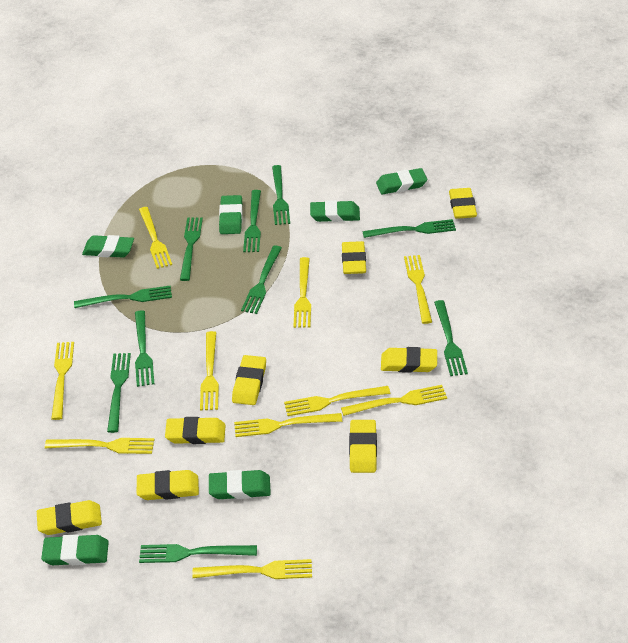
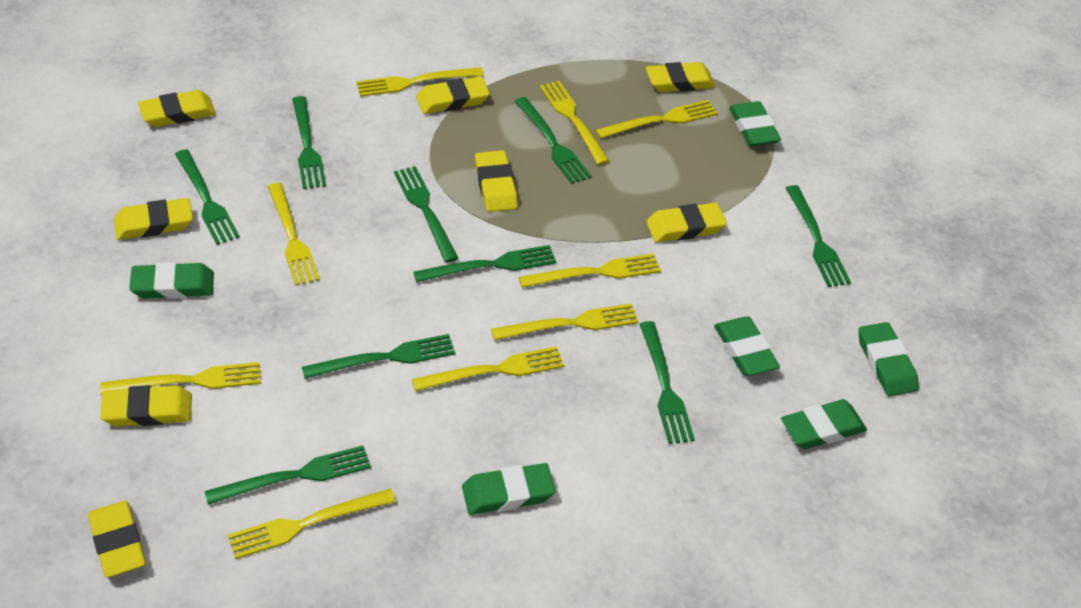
green fork: [74,286,172,308] [107,353,131,433] [135,310,154,387] [139,544,257,563] [180,217,203,281] [241,246,282,314] [243,190,261,252] [272,165,290,225] [362,219,456,238] [434,300,468,376] = 10 -> [175,149,240,245] [205,445,371,505] [292,96,326,189] [302,334,455,379] [394,166,459,263] [413,245,556,282] [515,97,592,184] [640,321,695,444] [786,185,851,287] = 9
yellow fork: [45,438,154,454] [51,342,74,420] [139,207,172,269] [192,559,312,579] [200,331,219,410] [234,413,342,437] [284,386,390,416] [293,257,311,328] [341,385,447,416] [404,255,432,324] = 10 -> [100,362,261,395] [228,489,396,559] [268,183,320,285] [356,67,484,97] [412,346,564,391] [491,303,639,340] [519,254,661,288] [540,81,610,165] [595,100,718,139] = 9

